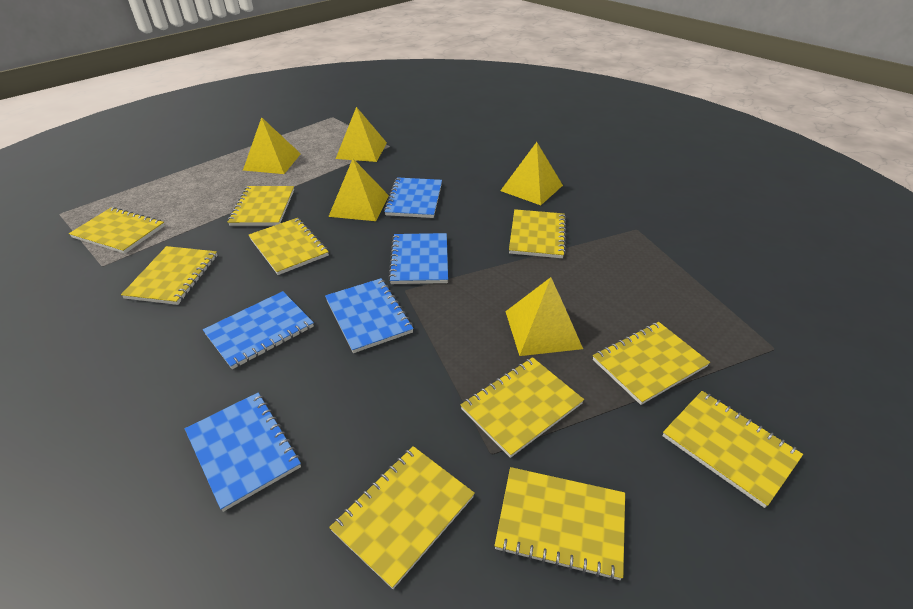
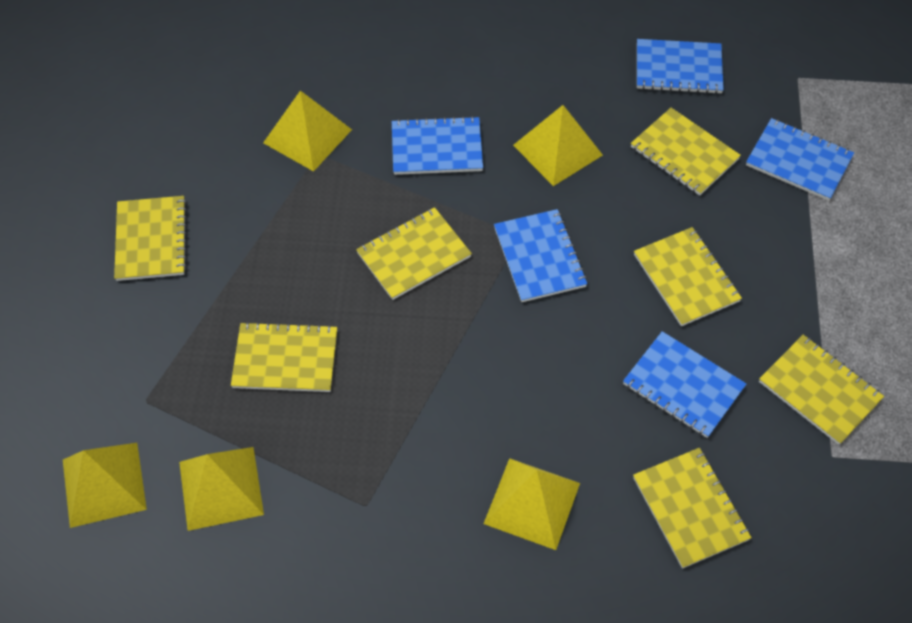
yellow notebook: [69,207,165,254] [121,246,218,305] [228,186,294,226] [249,218,329,275] [329,446,475,589] [461,357,584,458] [494,467,625,581] [509,209,566,258] [593,322,710,405] [662,391,803,508] = 10 -> [114,196,187,281] [231,322,337,392] [356,207,472,300] [631,108,741,196] [633,448,752,569] [634,227,742,326] [759,335,884,445] = 7

